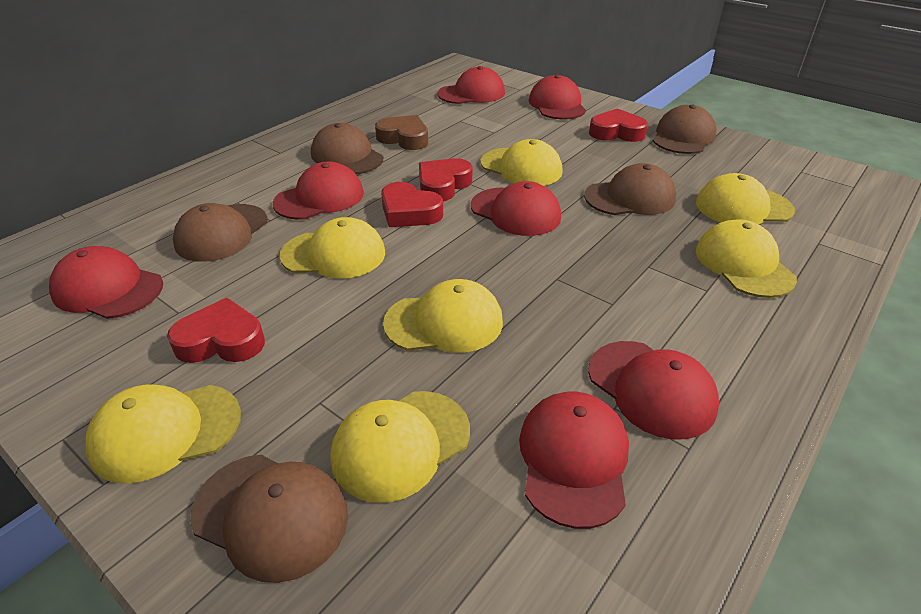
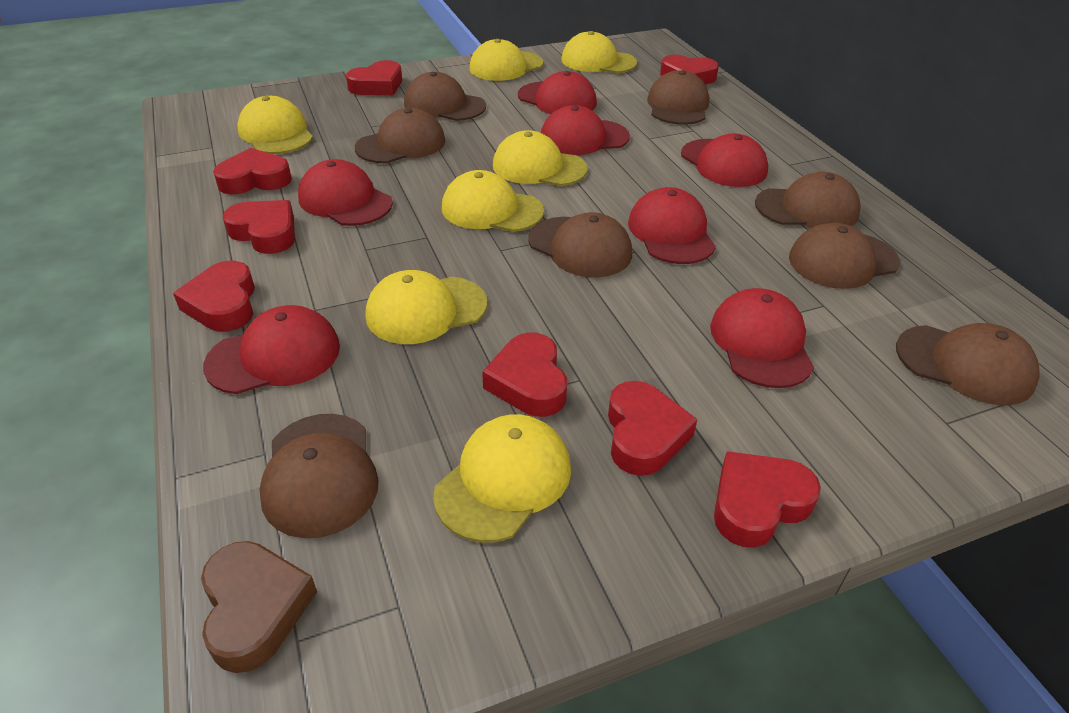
brown cap: [173,203,268,262] [190,455,348,583] [311,123,383,174] [584,163,677,215] [652,105,717,154] = 5 -> [259,414,379,538] [355,108,445,163] [404,72,486,121] [528,212,632,277] [647,70,709,125] [755,172,861,228] [789,223,900,289] [896,323,1039,405] = 8
red heart: [167,298,265,363] [381,182,443,227] [419,158,472,201] [589,108,648,142] = 4 -> [173,261,255,332] [213,148,292,194] [223,200,295,254] [346,60,402,95] [482,333,567,417] [608,381,697,476] [660,55,719,84] [714,451,821,548] = 8

